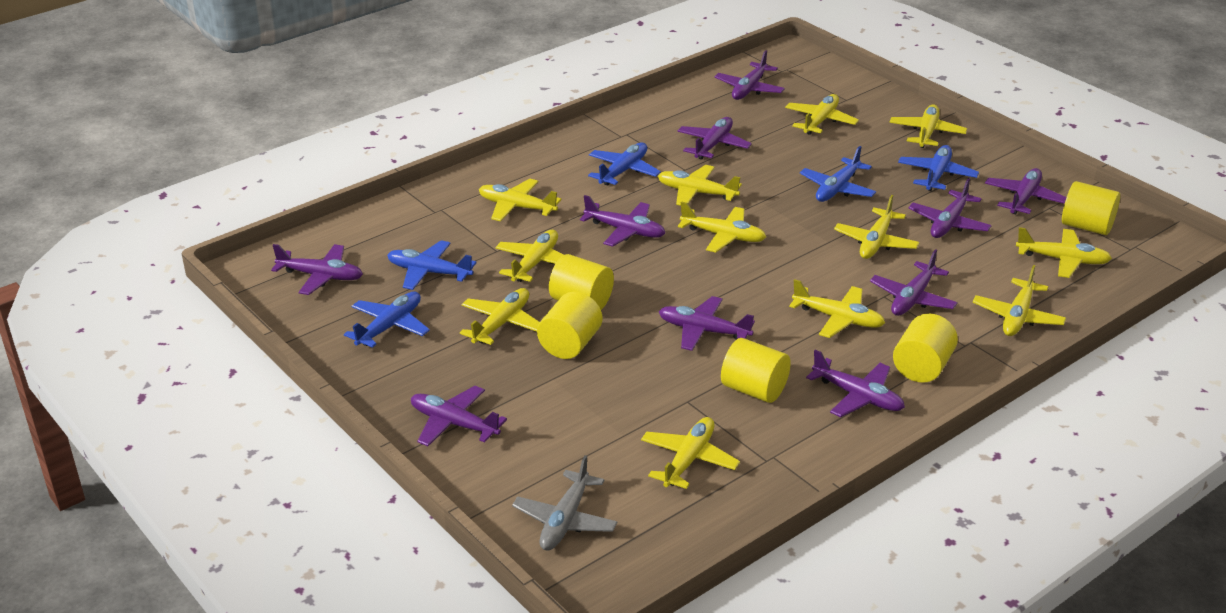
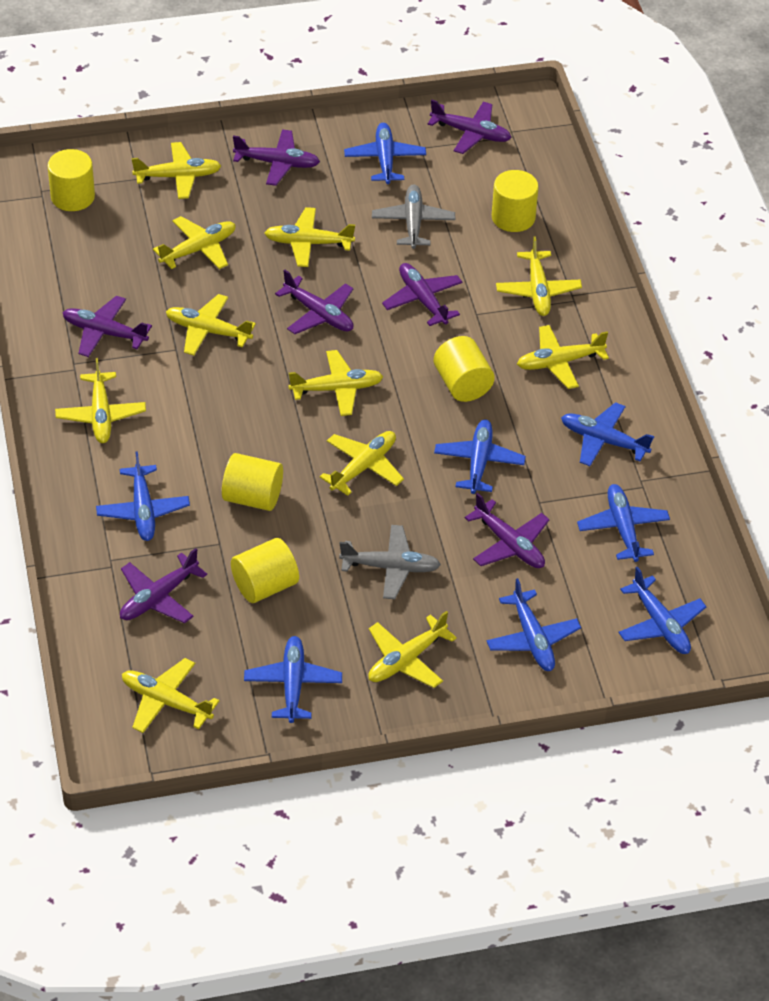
blue plane: [344,291,430,348] [387,240,477,290] [588,142,661,186] [800,146,876,202] [898,145,979,191] = 5 -> [96,451,190,541] [244,636,342,723] [344,123,426,184] [434,420,526,494] [487,578,581,671] [561,402,654,466] [577,484,670,562] [619,567,707,654] = 8
grey plane: [512,455,617,551] = 1 -> [339,525,441,599] [372,185,455,249] = 2
purple plane: [271,244,363,295] [411,386,507,446] [580,195,665,247] [659,296,755,351] [678,117,752,159] [715,50,785,100] [806,350,905,417] [870,249,958,316] [909,178,992,238] [985,168,1066,214] = 10 -> [63,296,152,357] [120,548,207,623] [233,129,320,186] [275,270,354,334] [382,263,463,326] [427,100,512,154] [465,493,550,568] = 7
yellow plane: [460,288,540,345] [479,179,561,221] [495,230,563,282] [641,417,740,489] [658,165,742,206] [678,201,766,253] [785,94,859,135] [789,279,885,338] [834,195,920,259] [890,104,967,148] [973,265,1066,336] [1016,227,1112,278] = 12 -> [55,358,146,443] [122,658,219,733] [132,142,221,199] [153,216,236,269] [166,294,256,355] [265,207,355,267] [288,350,383,416] [320,431,404,496] [368,611,457,688] [496,237,582,316] [517,325,609,389] = 11

